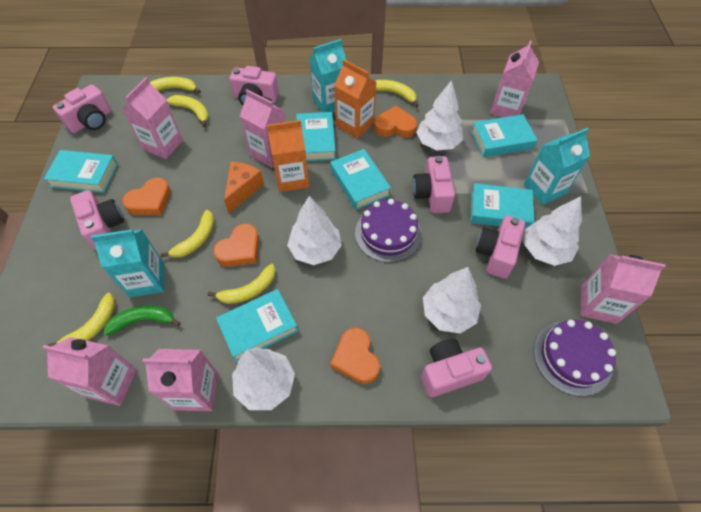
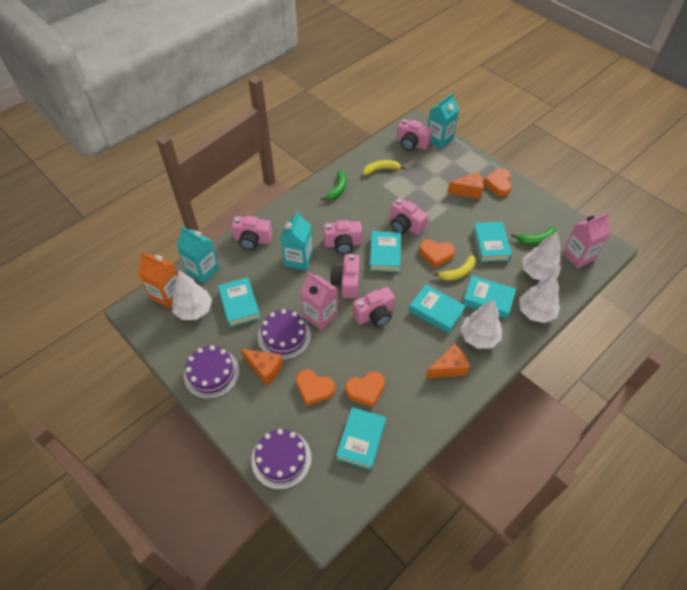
green banana: [103,305,181,336] = 1 -> [321,171,346,201] [511,226,556,245] = 2
orange carton: [267,120,310,192] [334,60,377,139] = 2 -> [138,252,178,308] = 1
orange cheese: [224,162,264,213] = 1 -> [241,349,283,386] [426,344,470,378] [447,172,484,199] = 3
pink carton: [43,337,137,406] [122,77,183,159] [142,349,219,411] [240,89,286,168] [490,40,539,117] [581,254,666,324] = 6 -> [300,272,338,331] [562,213,611,268] = 2
purple cake: [355,199,422,263] [534,320,616,396] = 2 -> [184,345,239,399] [251,429,312,489] [258,309,311,360] = 3
white tree: [232,347,295,410] [287,196,342,265] [416,80,463,150] [423,267,481,333] [524,196,582,266] = 5 -> [172,270,212,320] [460,299,502,349] [519,272,560,323] [522,231,561,280] = 4
yellow banana: [47,293,115,347] [150,77,201,93] [160,210,214,258] [167,95,209,127] [208,264,276,304] [375,80,419,107] = 6 -> [363,160,406,175] [433,255,476,281] = 2

